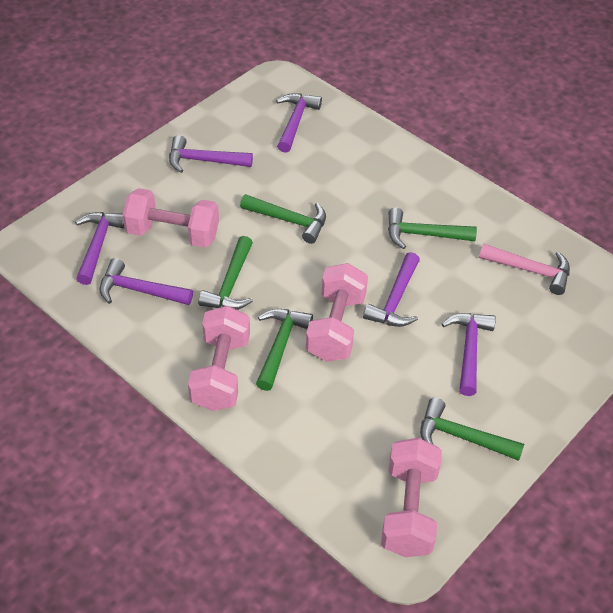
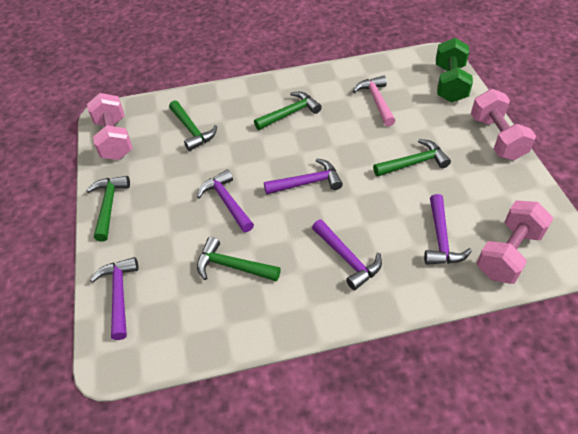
green dumbbell: none = 0 -> [436,38,473,103] = 1
pink dumbbell: [123,188,219,248] [188,306,250,411] [306,263,368,362] [381,438,442,557] = 4 -> [87,93,133,160] [471,89,536,160] [477,201,553,284] = 3
purple hammer: [75,212,125,285] [100,258,193,305] [169,135,253,173] [276,93,322,153] [363,252,420,327] [442,313,496,396] = 6 -> [90,257,139,340] [197,170,254,232] [264,158,343,194] [312,219,382,290] [424,194,472,265] = 5

